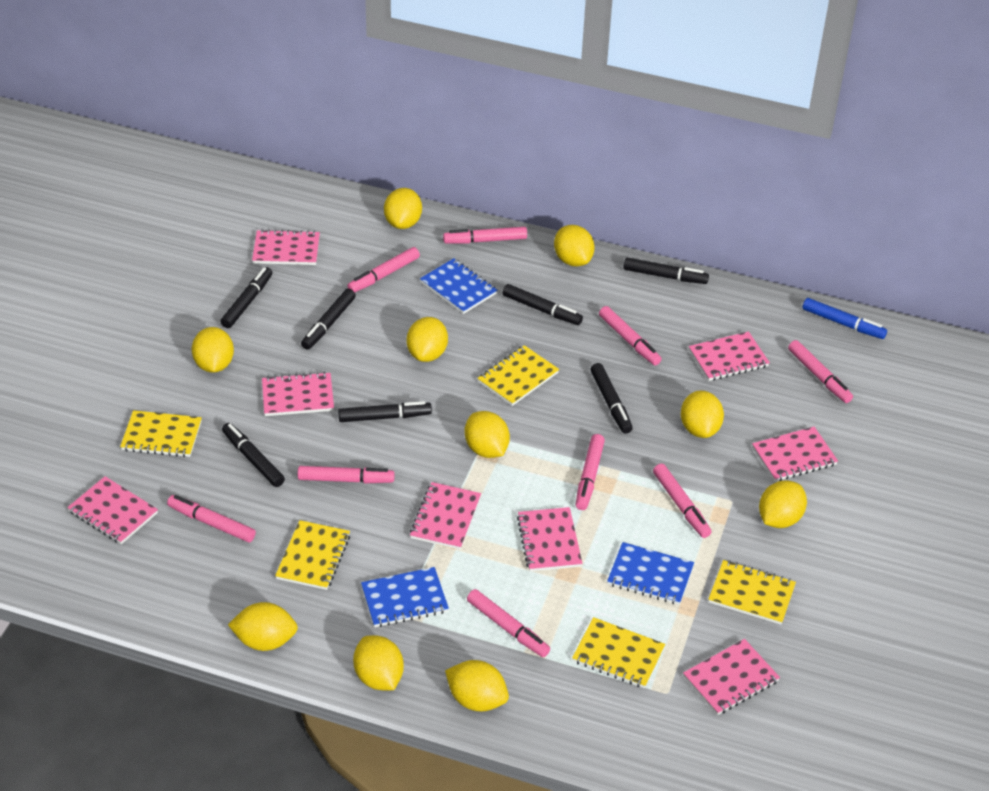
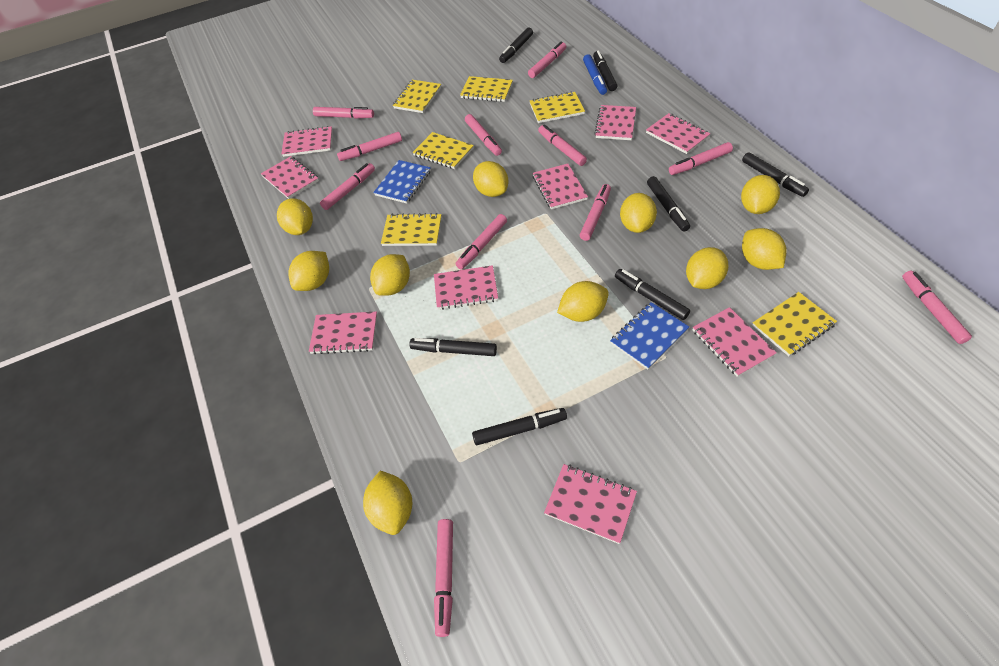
blue notebook: [361,567,449,627] [420,258,497,314] [607,542,694,605] = 3 -> [373,160,431,203] [610,302,689,370] = 2
pink marker: [167,495,256,542] [298,466,395,483] [347,247,420,292] [443,227,527,244] [467,589,550,657] [575,434,605,510] [599,306,661,365] [653,464,711,538] [788,340,853,403] = 9 -> [313,107,374,118] [320,163,375,210] [337,132,402,161] [434,519,453,637] [456,214,507,269] [465,114,502,156] [528,42,566,78] [538,125,587,166] [580,184,611,241] [669,142,733,175] [902,271,972,344] = 11
pink notebook: [67,476,158,544] [252,229,320,265] [262,372,334,416] [410,482,481,550] [517,507,582,571] [683,639,780,715] [689,331,770,381] [752,427,838,481] = 8 -> [261,156,319,199] [281,126,332,157] [309,311,377,354] [434,265,498,310] [533,164,588,209] [544,464,637,544] [594,105,636,140] [646,113,710,154] [693,307,777,377] = 9
yellow notebook: [120,410,202,457] [275,520,350,590] [477,345,559,406] [572,617,665,688] [708,560,796,625] = 5 -> [381,213,442,246] [393,80,441,113] [412,132,474,169] [460,76,513,102] [530,91,585,123] [752,292,837,356] = 6

